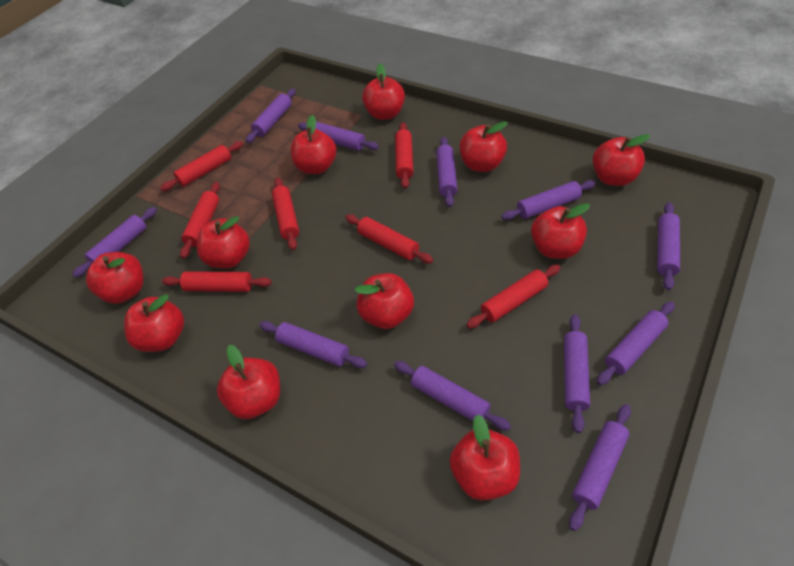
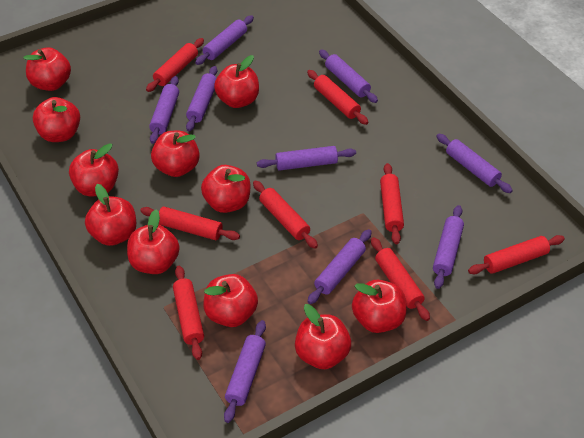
purple rolling pin: [72,207,157,278] [246,89,296,143] [259,321,367,368] [298,122,379,151] [394,361,511,431] [436,137,458,207] [501,180,596,220] [564,314,590,433] [569,404,631,531] [597,302,675,385] [657,202,680,290] = 11 -> [149,76,179,144] [186,66,217,132] [195,15,254,65] [224,320,266,423] [257,146,356,171] [307,229,372,304] [319,50,378,103] [433,205,464,289] [436,134,513,193] = 9
red rolling pin: [160,141,243,191] [162,271,272,292] [180,182,220,259] [272,178,299,250] [345,214,433,264] [395,122,414,189] [466,265,560,328] = 7 -> [140,207,240,240] [146,38,204,92] [173,266,204,360] [253,181,318,249] [307,70,368,125] [371,237,430,321] [380,163,404,244] [468,235,565,274] = 8

